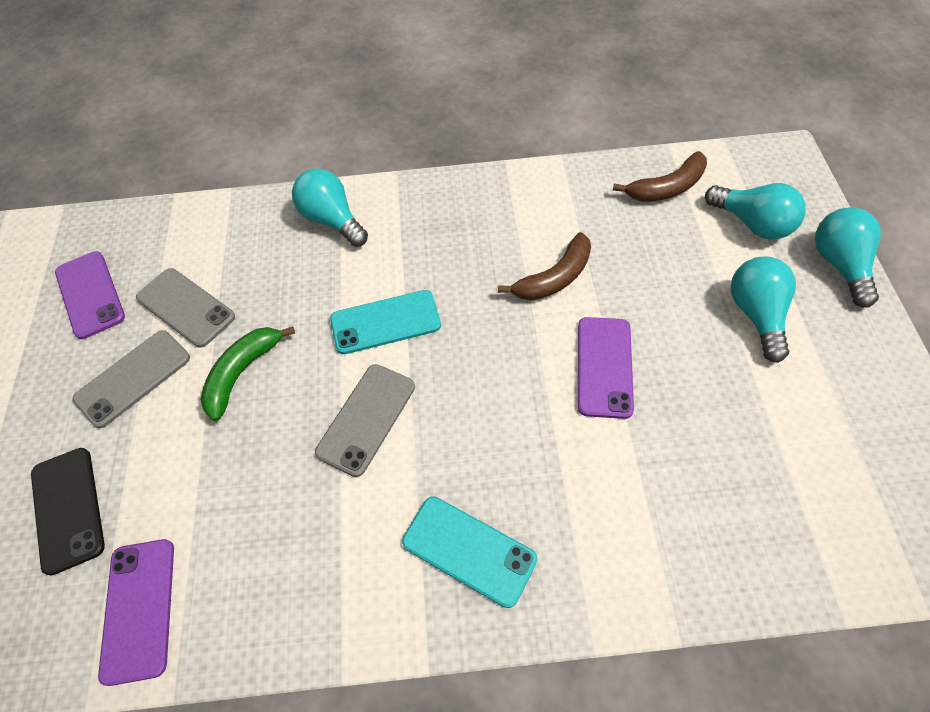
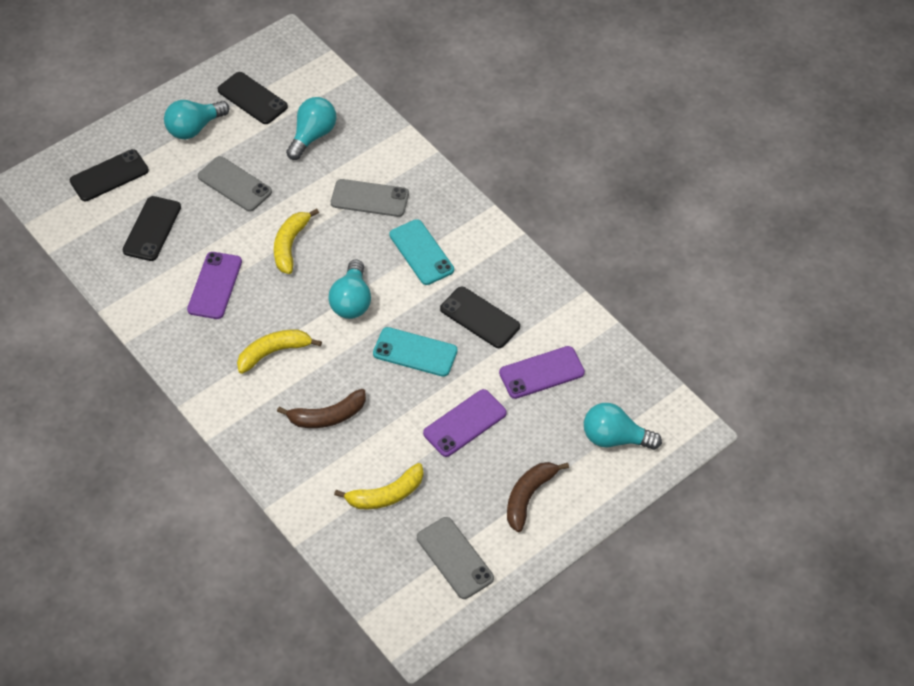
black phone: [31,448,105,575] = 1 -> [70,149,149,201] [122,196,181,261] [217,72,288,124] [440,287,520,348] = 4
green banana: [200,326,295,421] = 1 -> none = 0
yellow banana: none = 0 -> [237,330,322,374] [274,209,319,274] [334,463,424,509] = 3

